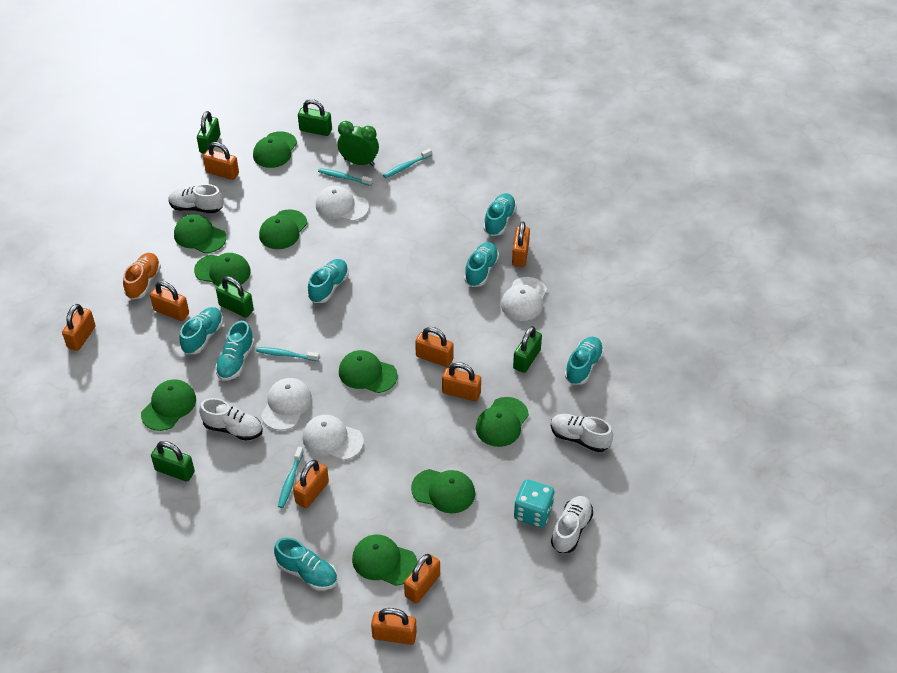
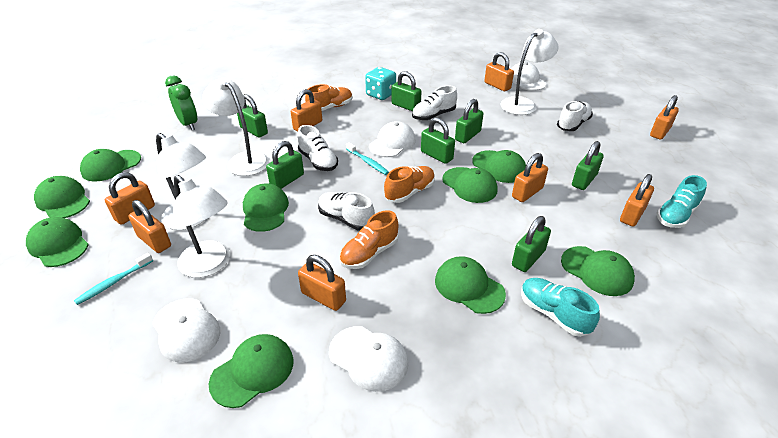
green padlock: [151,441,195,481] [197,111,221,154] [216,276,254,318] [298,99,332,136] [513,326,542,373] = 5 -> [237,94,268,138] [266,141,304,189] [391,71,422,111] [421,118,455,164] [455,99,484,143] [512,216,551,272] [572,141,604,190] = 7
orange padlock: [62,304,96,351] [150,281,189,321] [203,142,239,180] [293,460,329,508] [371,608,417,645] [404,554,440,603] [415,327,454,367] [442,362,481,401] [512,221,530,267] = 9 -> [105,172,155,225] [128,200,171,253] [291,89,322,132] [298,255,346,311] [484,52,514,91] [512,153,548,202] [620,174,654,227] [650,95,679,140] = 8
orange shoe: [123,253,161,300] = 1 -> [305,84,353,111] [339,210,399,269] [384,166,435,203] = 3
turquoise shoe: [179,307,223,354] [215,321,255,381] [274,537,337,590] [308,259,349,303] [464,242,499,287] [483,193,517,236] [565,337,604,385] = 7 -> [521,278,600,337] [657,175,707,228] = 2
turquoise toothbrush: [256,347,320,361] [278,447,304,508] [318,168,373,186] [383,148,432,178] = 4 -> [74,253,153,305] [346,142,389,175] = 2
white lamp: none = 0 -> [156,133,206,230] [173,175,230,278] [202,77,269,176] [501,29,559,115] = 4

